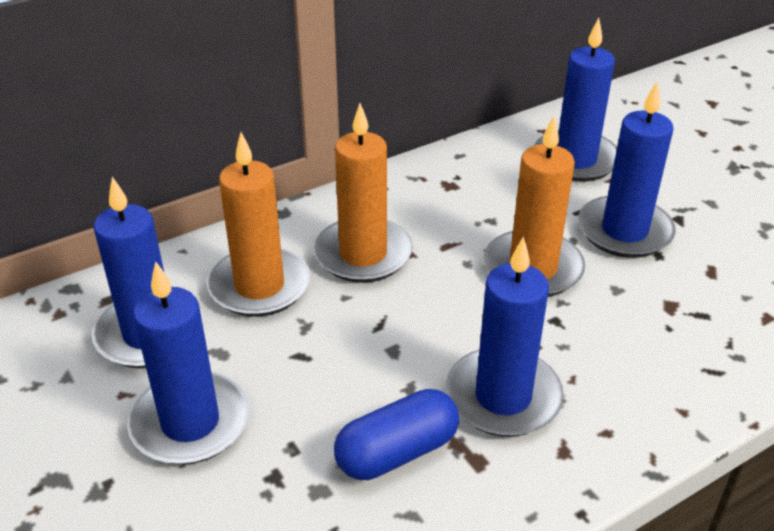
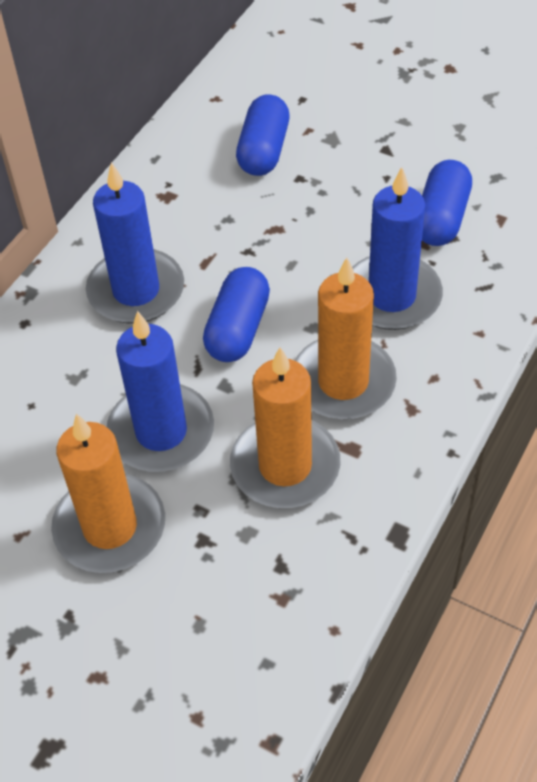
blue candle: [92,177,203,368] [127,261,249,465] [446,237,564,437] [534,18,617,182] [578,82,676,258] = 5 -> [86,162,184,324] [107,311,214,472] [352,167,443,330] = 3
blue capsule: [334,389,459,480] = 1 -> [203,267,270,362] [236,94,290,176] [422,160,472,246] = 3

